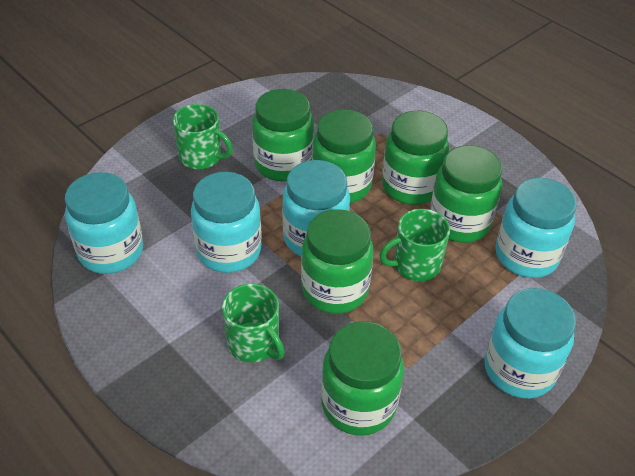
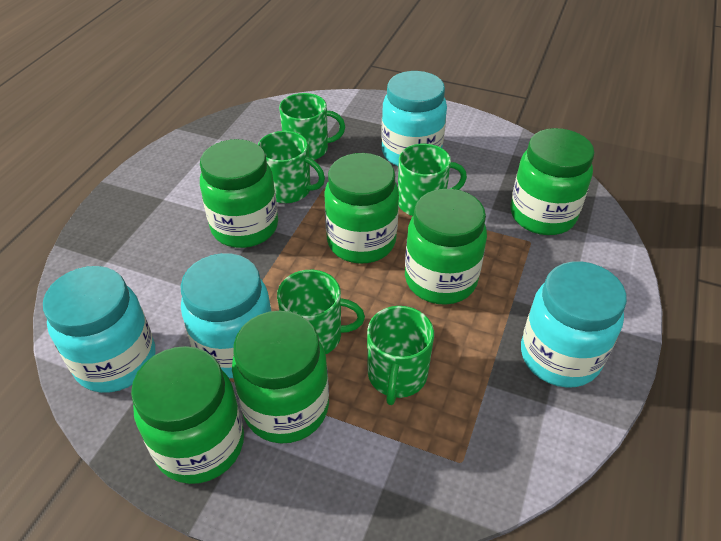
green mug: [173,104,233,169] [222,284,285,362] [379,209,450,281] = 3 -> [258,131,325,203] [277,270,365,354] [279,93,345,160] [367,306,434,405] [398,144,467,216] = 5
turquoise jar: [65,172,143,274] [191,172,262,273] [282,160,350,257] [484,288,576,399] [495,178,577,278] = 5 -> [43,266,155,393] [180,253,272,378] [381,71,447,167] [521,261,627,388] = 4

